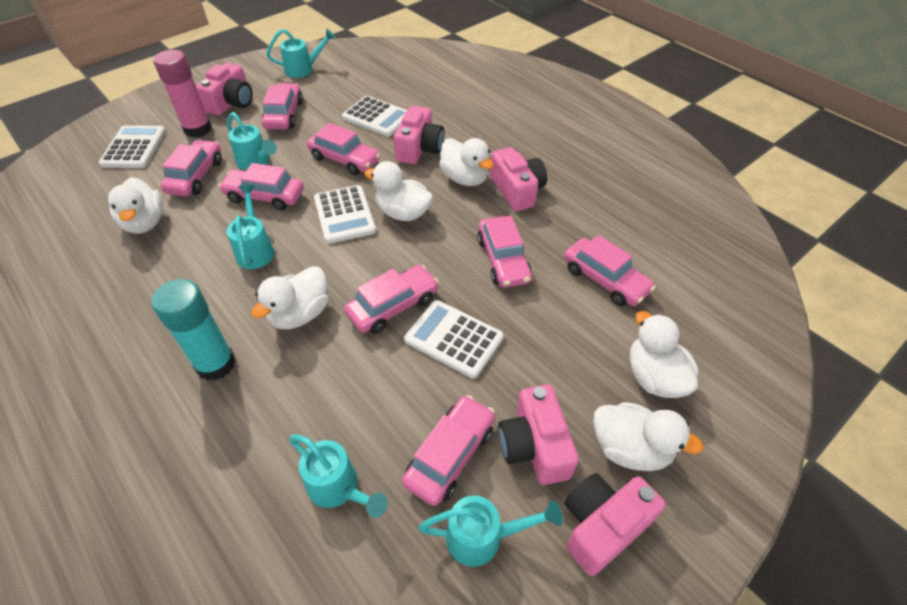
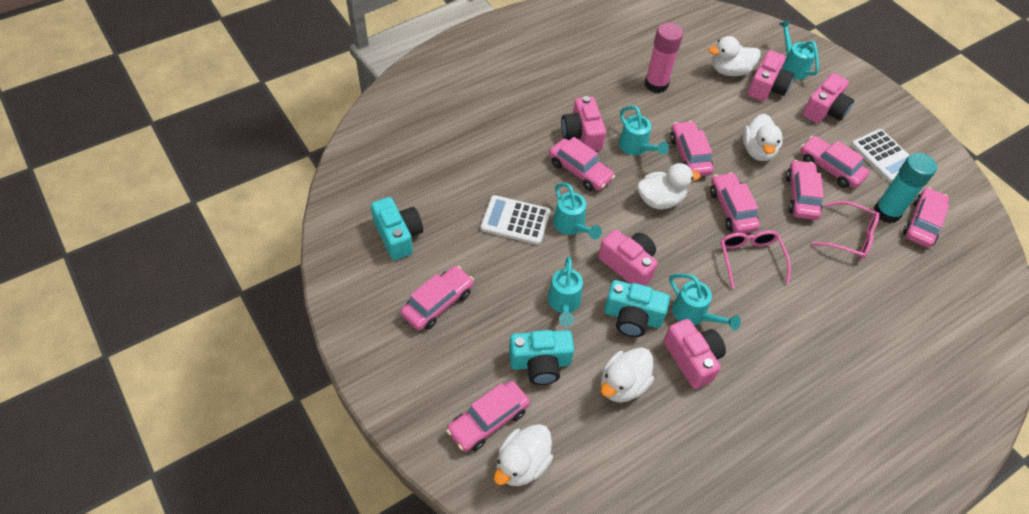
pink glasses: none = 0 -> [720,230,791,289] [812,201,880,260] = 2
turquoise camera: none = 0 -> [371,197,423,260] [509,330,574,385] [604,280,670,337] = 3
white calculator: [98,125,166,168] [314,185,376,244] [342,96,407,137] [404,300,504,378] = 4 -> [481,195,550,245] [851,129,909,182] = 2
white duck: [108,177,163,234] [251,266,328,329] [364,161,433,221] [439,138,494,186] [593,402,704,471] [630,311,698,398] = 6 -> [494,424,553,486] [601,347,654,403] [637,163,700,210] [709,36,761,76] [743,114,783,161] = 5

